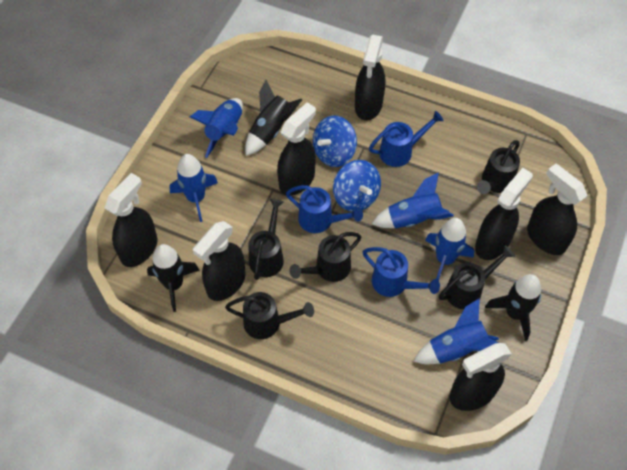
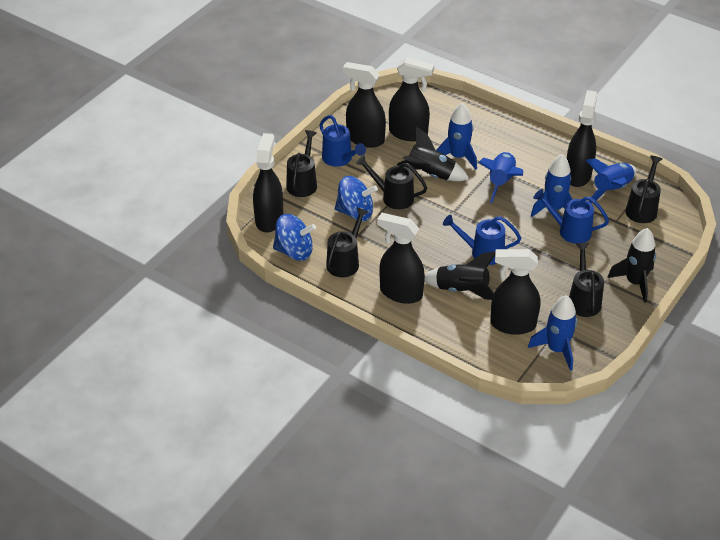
black spray bottle: [105,173,158,267] [193,221,246,301] [277,102,316,196] [355,35,385,121] [450,343,512,411] [475,168,533,260] [527,164,587,255] = 7 -> [253,133,283,232] [343,62,386,148] [377,213,425,304] [389,57,434,141] [490,249,540,335] [566,90,598,187] = 6

